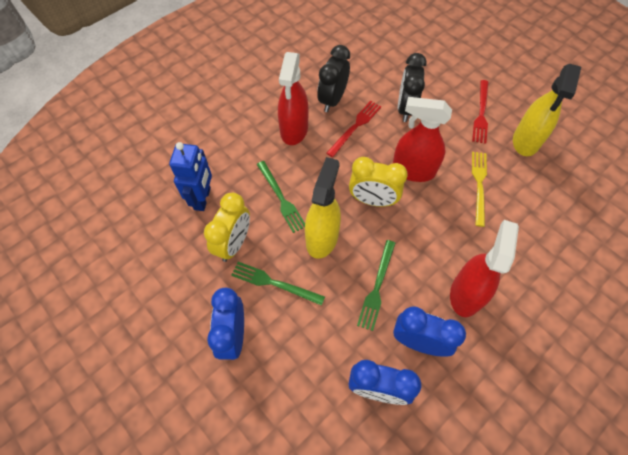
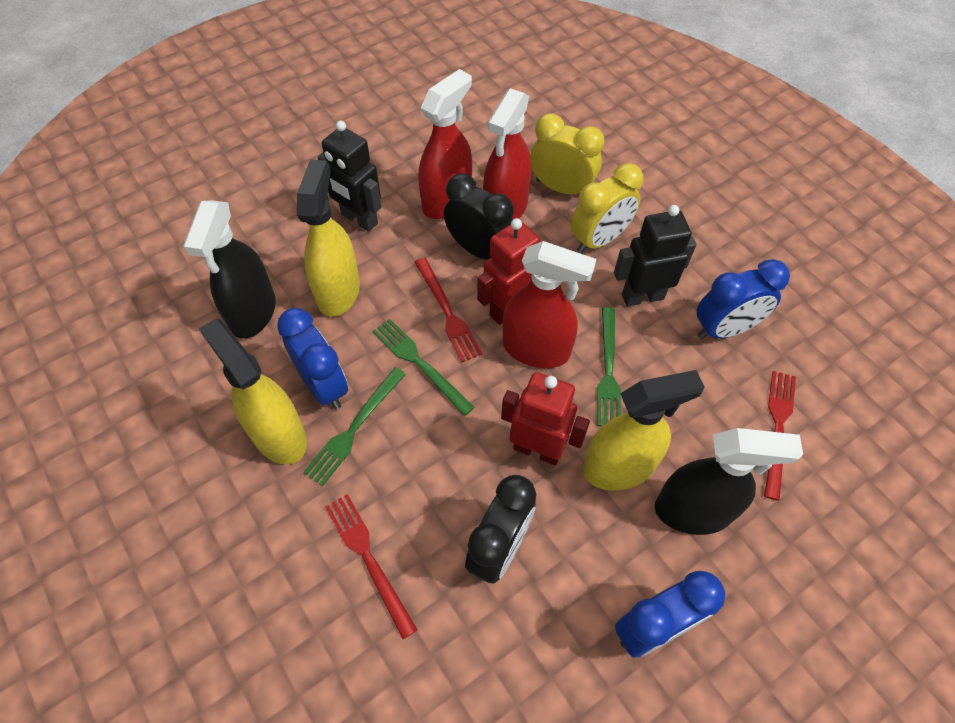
black robot: none = 0 -> [318,121,381,232] [614,205,696,306] = 2
black spray bottle: none = 0 -> [183,200,276,339] [655,428,803,535] = 2
blue robot: [169,142,212,211] = 1 -> none = 0
red fork: [327,101,381,157] [472,80,488,144] = 2 -> [325,494,417,639] [414,257,482,362] [764,371,796,501] = 3
red robot: none = 0 -> [477,218,540,325] [501,372,590,466] = 2
yellow fork: [472,152,487,227] = 1 -> none = 0
yellow spray bottle: [305,157,341,259] [513,64,581,156] = 2 -> [199,318,307,465] [297,159,360,317] [583,370,704,491] = 3

